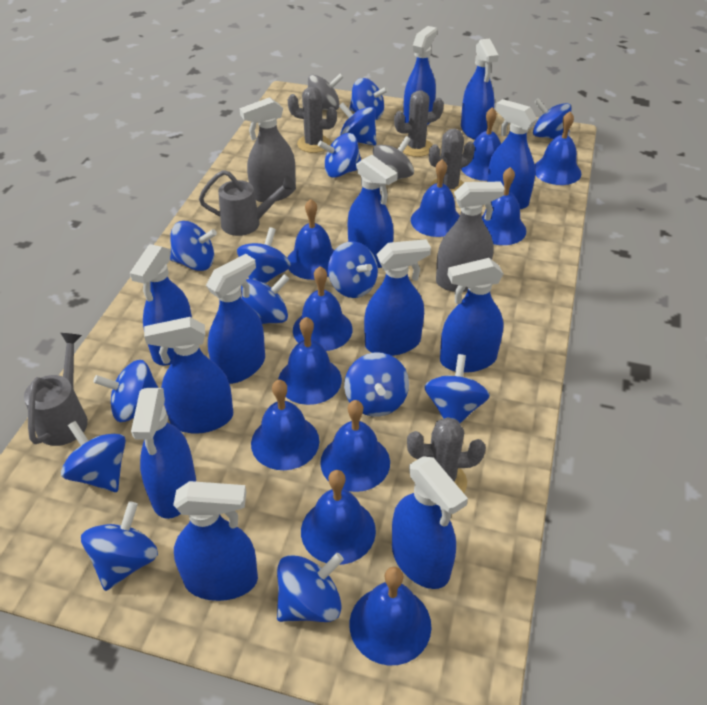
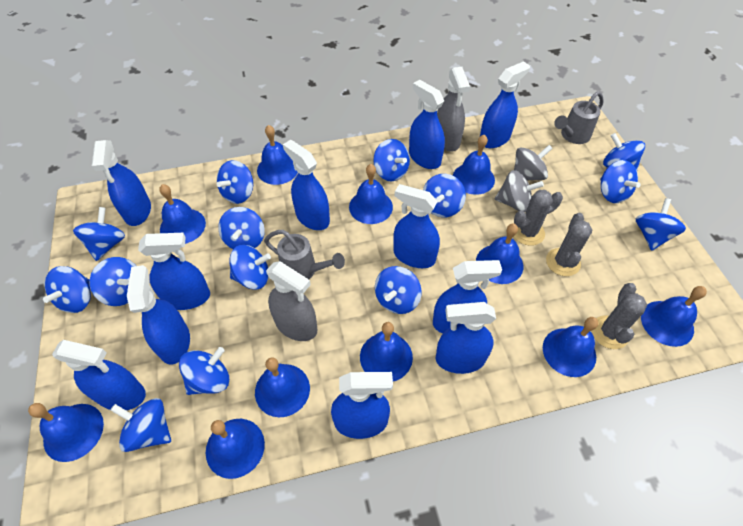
blue spray bottle: [130,244,192,366] [131,388,196,519] [144,317,233,434] [173,481,258,601] [206,254,265,384] [348,155,398,268] [364,239,431,356] [392,456,468,589] [403,26,437,125] [440,258,504,373] [461,39,499,140] [487,99,537,209] = 12 -> [52,340,146,410] [92,140,151,226] [127,265,190,364] [138,233,210,310] [283,140,330,230] [331,372,393,439] [393,184,440,268] [409,80,445,169] [433,260,502,334] [436,302,496,374] [480,61,530,148] = 11
grey cactus: [288,87,337,153] [394,90,444,157] [407,417,486,493] [429,129,475,197] = 4 -> [514,190,563,246] [546,213,592,276] [592,283,647,349] = 3

